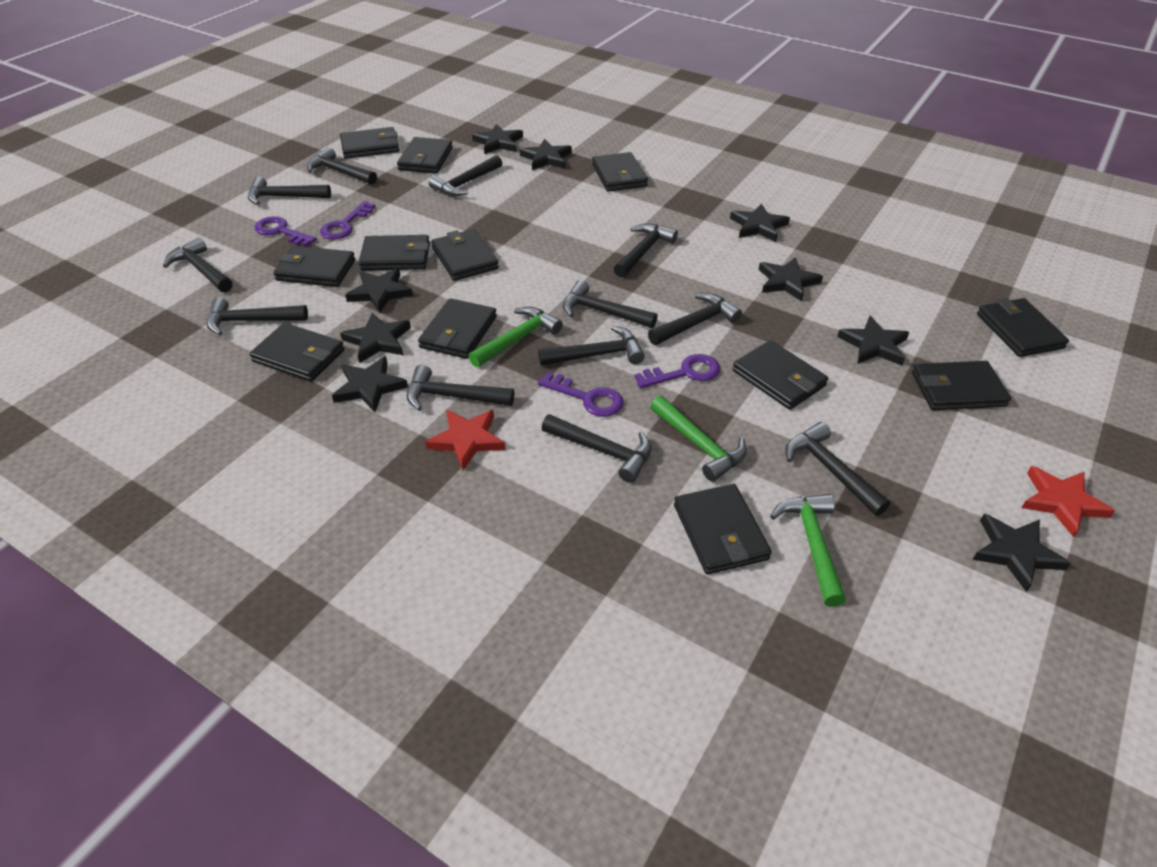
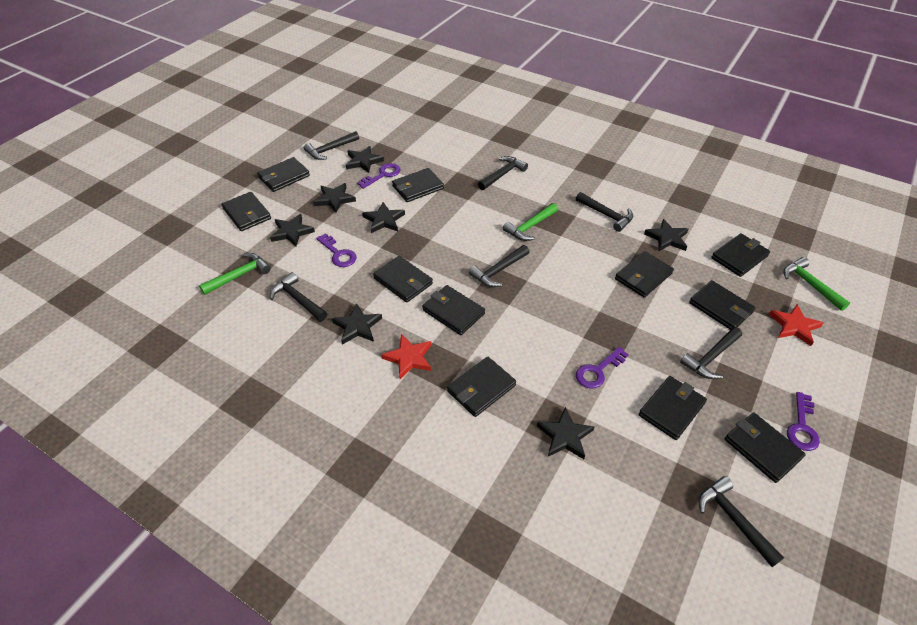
black hammer: [163,237,232,292] [207,297,308,336] [248,176,331,205] [307,147,377,185] [407,365,514,411] [429,155,502,196] [538,326,645,366] [542,414,652,483] [563,280,658,328] [614,224,678,277] [648,293,742,345] [785,422,890,516] = 12 -> [270,272,327,321] [304,131,359,160] [469,245,529,287] [478,156,528,190] [576,192,633,232] [680,327,742,379] [699,476,784,567] = 7
black star: [332,356,408,412] [340,312,411,363] [345,268,413,313] [472,124,523,154] [520,139,572,170] [730,204,790,242] [759,257,823,301] [837,316,909,365] [973,514,1070,592] = 9 -> [270,214,315,247] [314,183,356,213] [332,303,382,345] [346,146,384,173] [362,202,405,233] [537,407,595,459] [644,219,688,252] = 7
black wallet: [249,323,345,382] [273,246,355,287] [340,127,399,159] [359,235,430,271] [397,137,453,174] [418,298,497,359] [431,229,499,281] [592,152,648,191] [674,484,772,574] [733,340,828,410] [912,361,1011,410] [977,298,1069,357] = 12 -> [221,192,271,231] [257,157,310,192] [373,256,433,303] [392,168,444,202] [422,285,485,335] [447,357,516,417] [615,251,674,298] [639,376,707,440] [689,280,756,330] [711,233,770,277] [725,412,806,483] = 11

